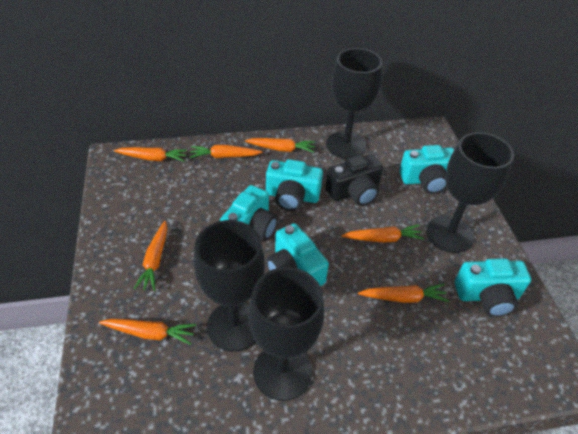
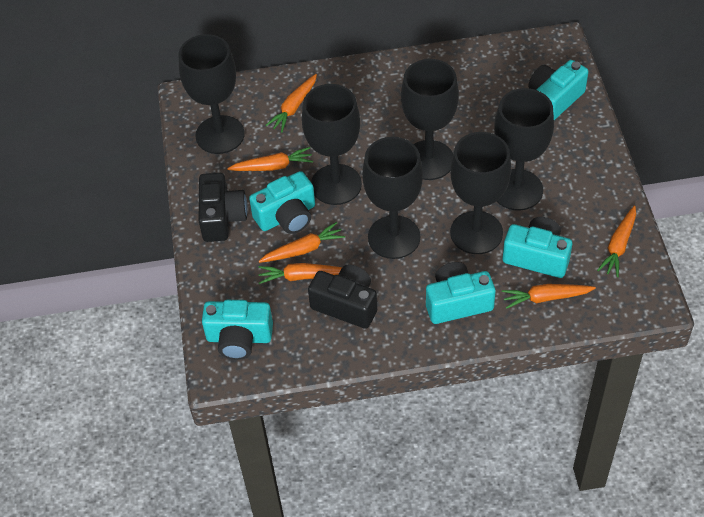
black camera: [325,154,383,206] = 1 -> [199,173,248,242] [308,265,377,329] = 2
black goblet: [194,220,265,352] [248,267,324,401] [326,48,382,159] [426,132,514,253] = 4 -> [178,34,245,154] [302,84,362,205] [362,137,423,259] [401,59,459,180] [450,132,511,254] [494,88,554,211] = 6
orange carrot: [99,319,196,345] [114,147,187,162] [134,221,167,291] [190,145,263,158] [245,138,315,153] [342,225,424,243] [358,284,449,303] = 7 -> [227,147,313,171] [258,222,345,263] [258,263,342,284] [266,74,317,132] [502,284,596,309] [597,205,636,277] = 6

